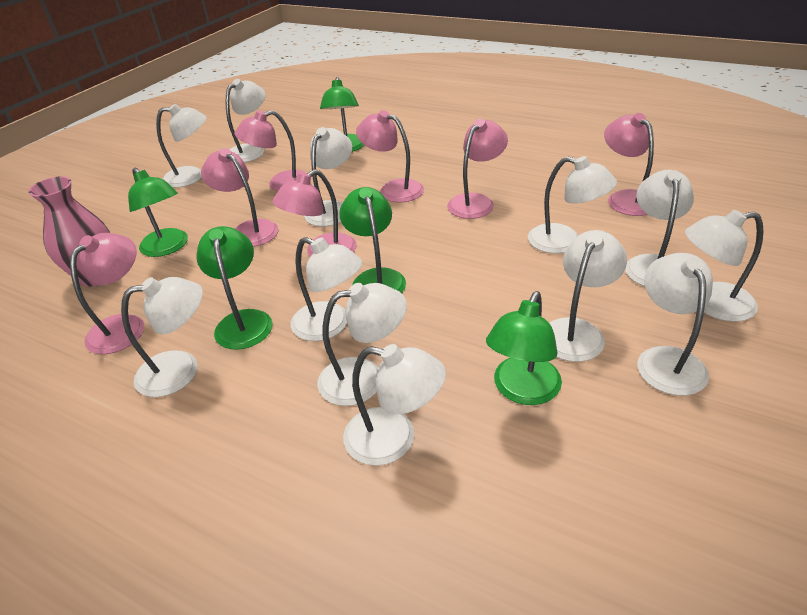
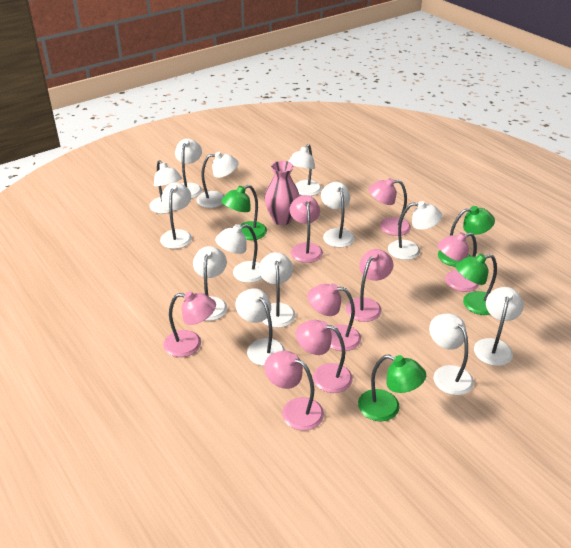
green lamp: [128,168,188,257] [196,226,272,350] [320,77,364,152] [339,187,406,293] [486,291,562,405] = 5 -> [221,185,267,240] [358,355,426,421] [438,206,495,267] [456,254,497,315] = 4
pink lamp: [70,233,144,354] [201,148,278,247] [234,110,311,191] [272,170,357,257] [356,110,424,203] [447,119,508,219] [604,113,654,216] = 7 -> [163,291,216,357] [264,351,324,431] [290,195,323,263] [296,320,353,393] [307,283,361,351] [346,249,393,322] [369,178,411,236] [437,232,479,292] = 8
white lamp: [121,277,203,397] [156,104,207,188] [226,79,266,162] [291,237,363,341] [304,127,352,227] [317,283,407,406] [343,344,446,466] [528,156,617,254] [549,230,627,362] [625,170,694,286] [637,253,713,396] [685,210,763,322] = 12 -> [149,160,182,214] [160,183,192,249] [175,139,202,199] [193,246,227,321] [197,152,239,208] [215,224,263,283] [235,288,285,366] [259,252,296,328] [288,144,322,196] [321,182,355,248] [388,201,443,260] [429,314,474,395] [474,287,524,366] = 13

